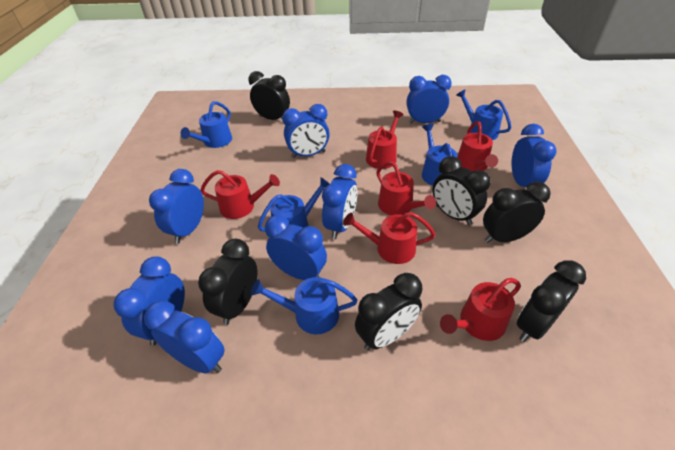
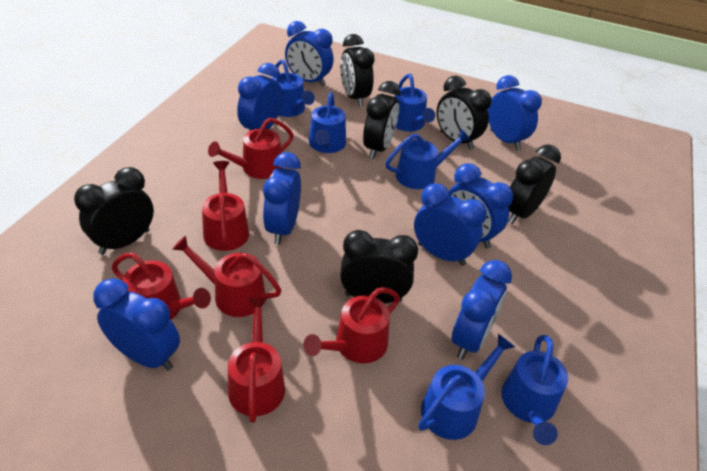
blue watering can: [181,101,232,148] [251,277,358,334] [258,177,330,232] [422,124,457,186] [456,90,511,140] = 5 -> [272,59,315,117] [309,92,346,153] [385,129,471,189] [395,74,435,132] [419,334,515,440] [501,335,568,445] = 6

